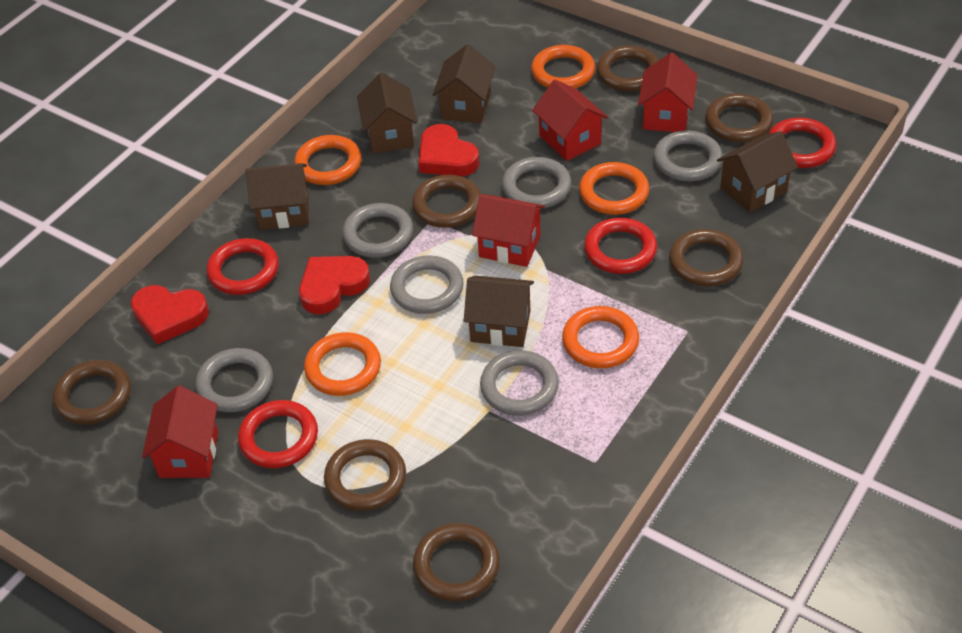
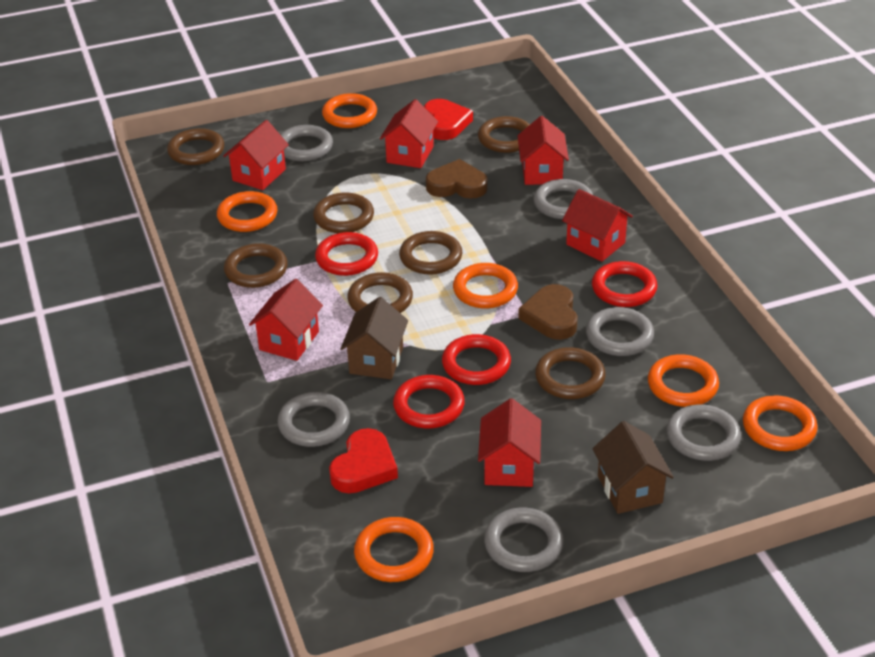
brown heart: none = 0 -> [426,159,488,199] [518,284,578,340] = 2
brown house: [246,163,309,230] [357,73,417,153] [433,44,496,123] [464,275,534,347] [717,131,798,212] = 5 -> [341,297,408,379] [592,421,674,514] = 2
orange ring: [294,135,362,185] [304,332,381,396] [531,45,595,88] [562,306,639,368] [579,162,649,215] = 5 -> [217,191,277,232] [322,93,377,128] [354,517,434,582] [453,263,518,308] [648,354,719,407] [743,395,818,451] = 6
red heart: [131,285,209,344] [299,256,370,314] [418,124,479,176] = 3 -> [329,428,398,493] [424,99,473,140] = 2
red house: [142,386,218,478] [472,194,545,267] [532,79,608,161] [638,53,698,132] = 4 -> [223,120,289,190] [249,279,323,361] [380,99,438,168] [478,398,541,487] [518,116,569,185] [562,189,633,262] = 6

